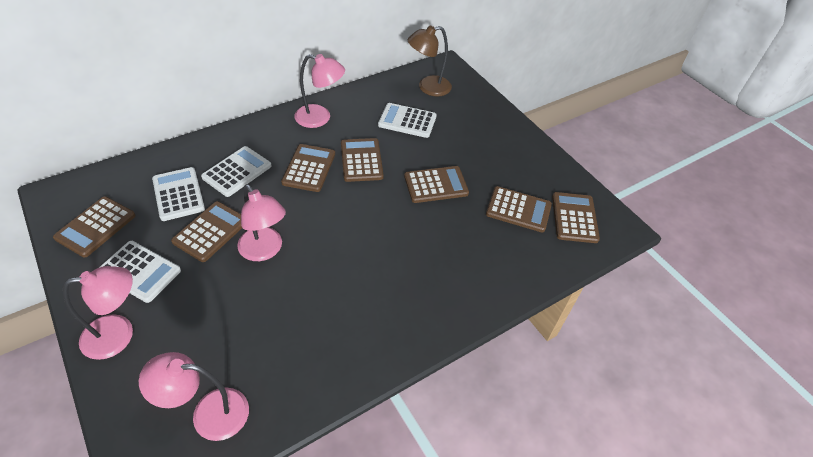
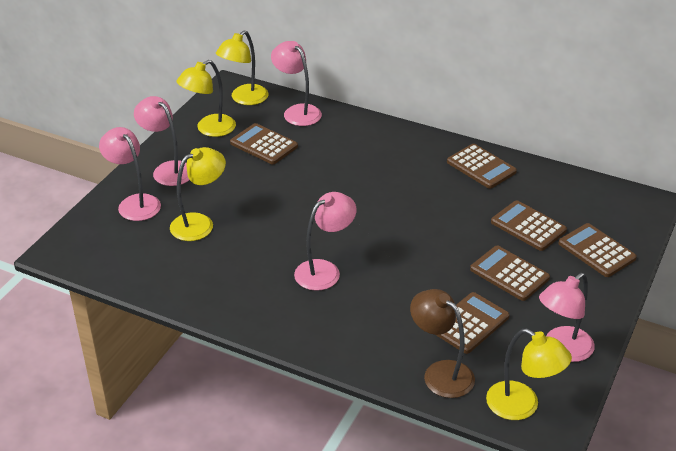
brown calculator: [53,196,136,258] [171,201,242,262] [281,144,335,192] [341,138,384,182] [404,166,469,203] [486,186,552,232] [552,192,600,243] = 7 -> [230,123,298,164] [436,292,510,354] [447,144,517,189] [470,246,550,301] [491,200,567,251] [558,223,637,277] = 6
pink lamp: [63,266,133,360] [139,352,249,441] [237,184,286,261] [294,54,345,128] = 4 -> [99,127,161,221] [134,96,189,186] [271,41,322,126] [294,192,357,291] [539,273,595,362] = 5
white calculator: [99,241,181,303] [152,167,205,221] [201,146,271,197] [378,103,437,138] = 4 -> none = 0
yellow lamp: none = 0 -> [170,147,226,241] [176,60,236,137] [216,30,268,105] [486,329,572,420] = 4

